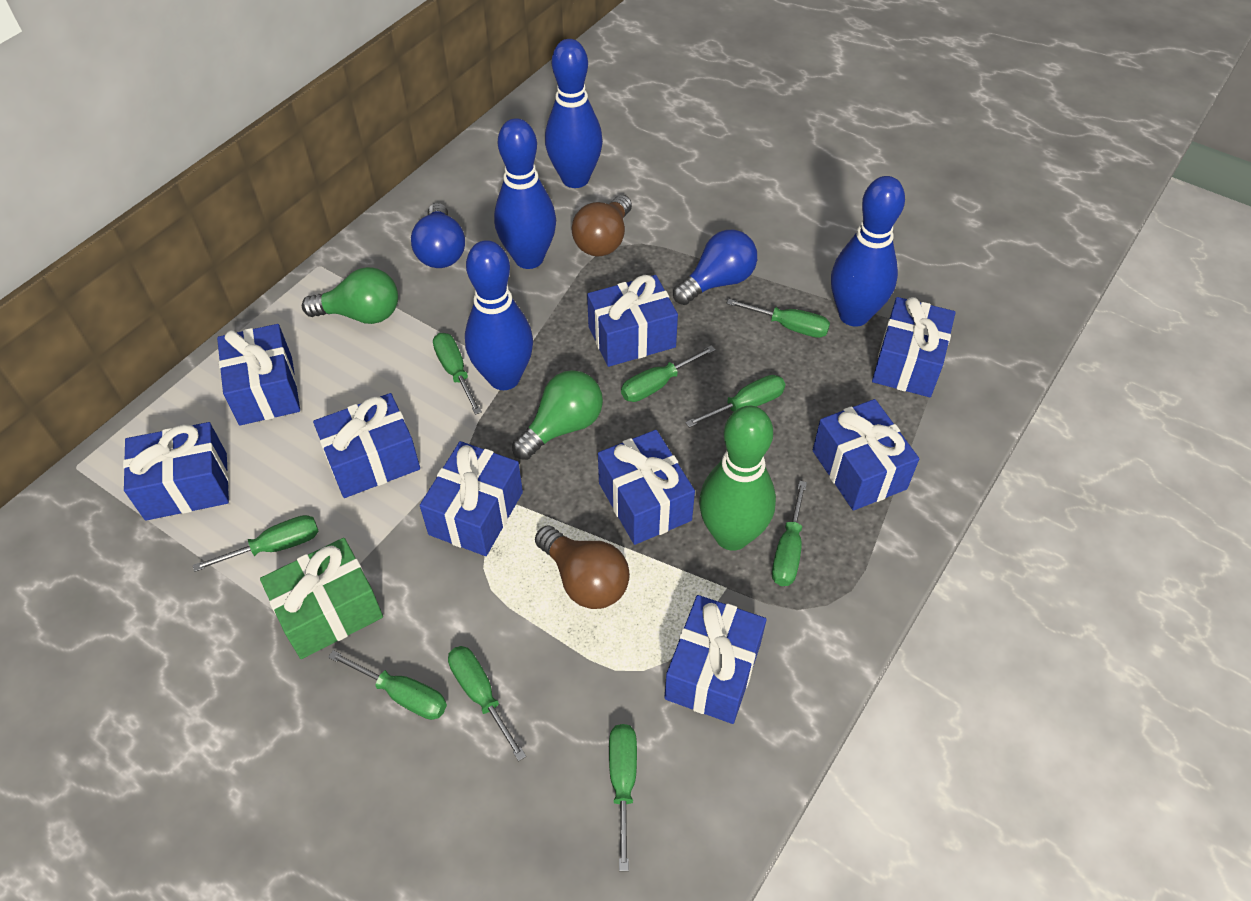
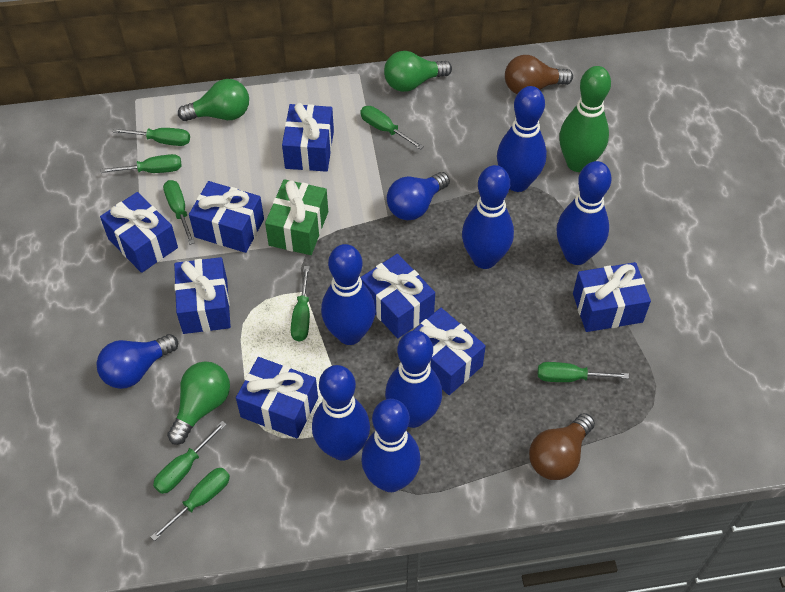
blue bowling pin: [465,240,533,390] [494,118,556,269] [545,39,603,188] [831,176,905,327] = 4 -> [312,365,370,461] [321,244,376,345] [361,399,421,492] [385,331,442,428] [462,165,514,269] [497,86,547,192] [557,161,612,265] = 7
blue gift: [123,422,229,521] [217,324,300,425] [313,393,420,498] [420,441,523,556] [587,275,678,367] [598,430,695,545] [664,595,767,724] [813,399,919,511] [872,297,956,397] = 9 -> [100,192,178,273] [174,257,231,334] [189,181,264,253] [236,357,318,438] [282,103,334,172] [360,254,435,338] [413,308,486,395] [573,262,651,332] = 8
green light bulb: [302,267,398,324] [512,370,603,460] = 2 -> [167,361,230,445] [178,79,249,121] [384,51,452,92] = 3
green screwdriver: [193,515,319,572] [328,650,447,720] [433,333,482,415] [448,646,526,761] [609,724,637,871] [621,346,715,402] [685,375,786,428] [726,299,830,338] [772,481,807,586] = 9 -> [101,154,182,173] [112,128,190,146] [151,468,230,541] [153,421,227,494] [163,180,195,245] [291,266,310,341] [360,106,424,150] [538,362,629,382] = 8

